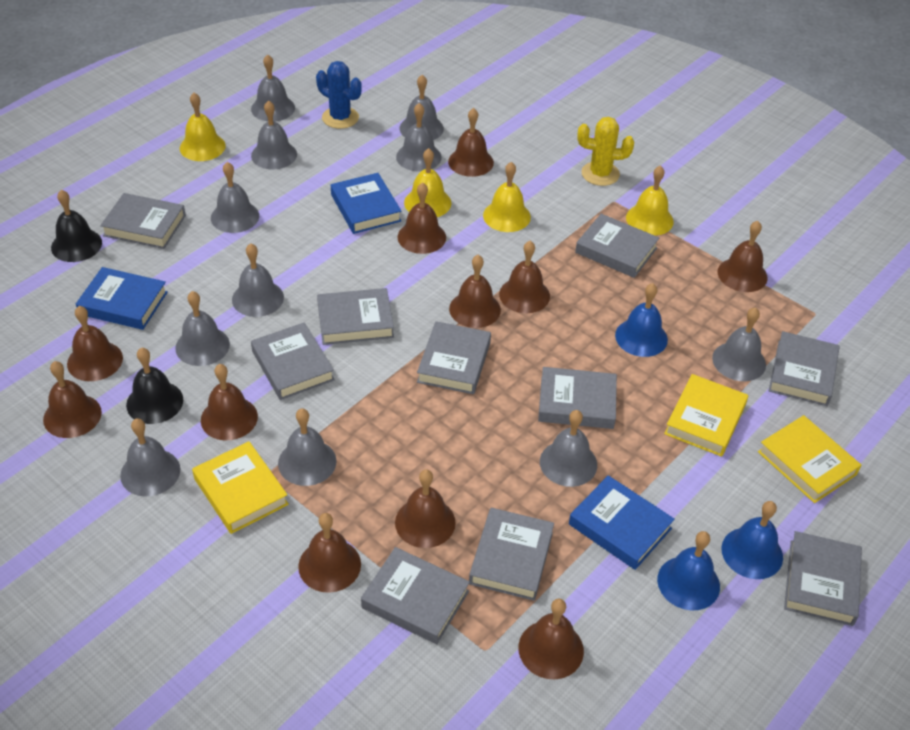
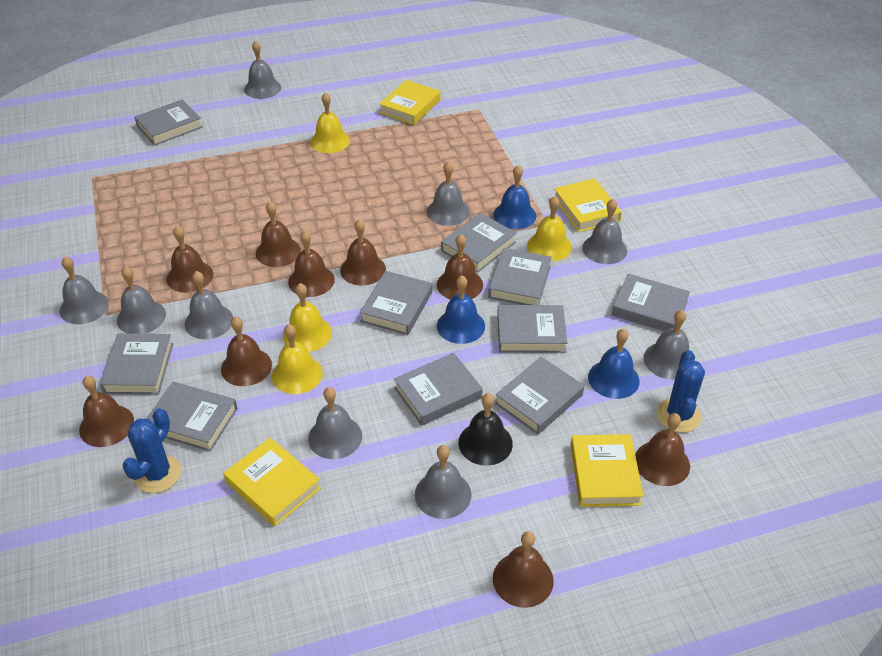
black bell: [51,190,102,262] [126,348,183,424] = 2 -> [459,393,513,466] = 1
blue book: [76,267,168,330] [331,173,402,234] [569,475,675,570] = 3 -> none = 0
blue cactus: [316,61,362,129] = 1 -> [122,408,181,493] [656,350,705,433] = 2
brown bell: [43,361,102,438] [67,306,123,381] [201,364,258,440] [298,513,361,593] [395,469,456,548] [398,182,446,254] [448,108,494,177] [449,255,501,328] [499,241,550,313] [518,599,584,679] [718,221,768,292] = 11 -> [79,375,134,447] [167,226,213,293] [221,316,272,386] [256,201,301,267] [288,230,335,297] [340,219,386,286] [437,234,483,300] [493,531,554,608] [635,413,690,486] = 9
grey bell: [120,418,180,496] [175,291,230,366] [211,162,259,233] [232,243,284,317] [251,54,295,122] [251,100,297,170] [278,408,337,486] [396,103,442,171] [400,75,444,140] [540,410,597,487] [712,307,766,381] = 11 -> [60,257,109,324] [117,267,166,334] [185,271,233,339] [244,41,281,99] [308,387,362,459] [415,445,472,519] [427,162,469,226] [582,199,627,264] [644,310,689,380] = 9
yellow book: [192,441,289,534] [664,374,748,457] [758,415,861,503] = 3 -> [223,438,321,526] [379,80,441,125] [554,178,622,232] [571,434,644,507] = 4
yellow cactus: [577,117,634,186] = 1 -> none = 0

